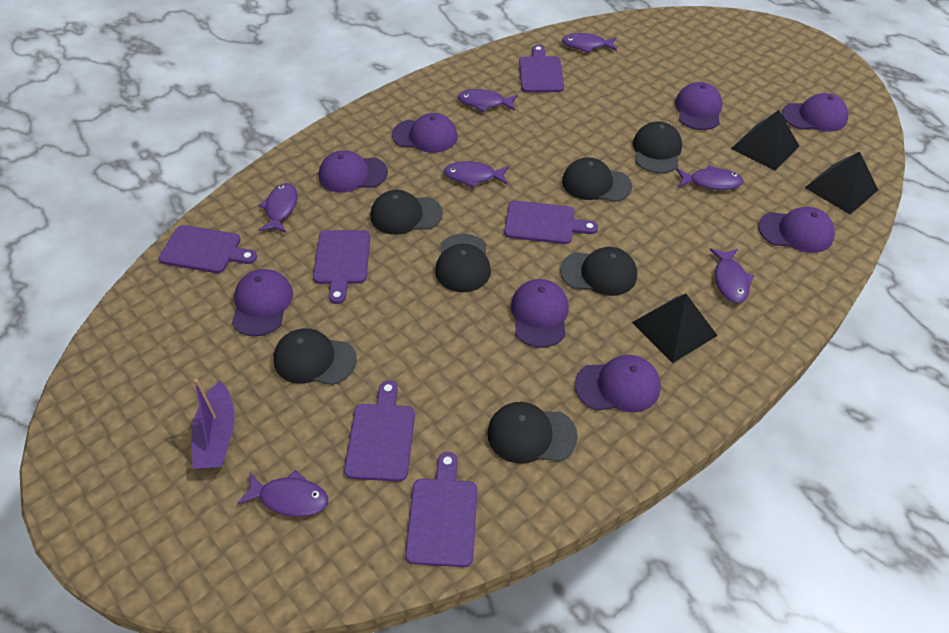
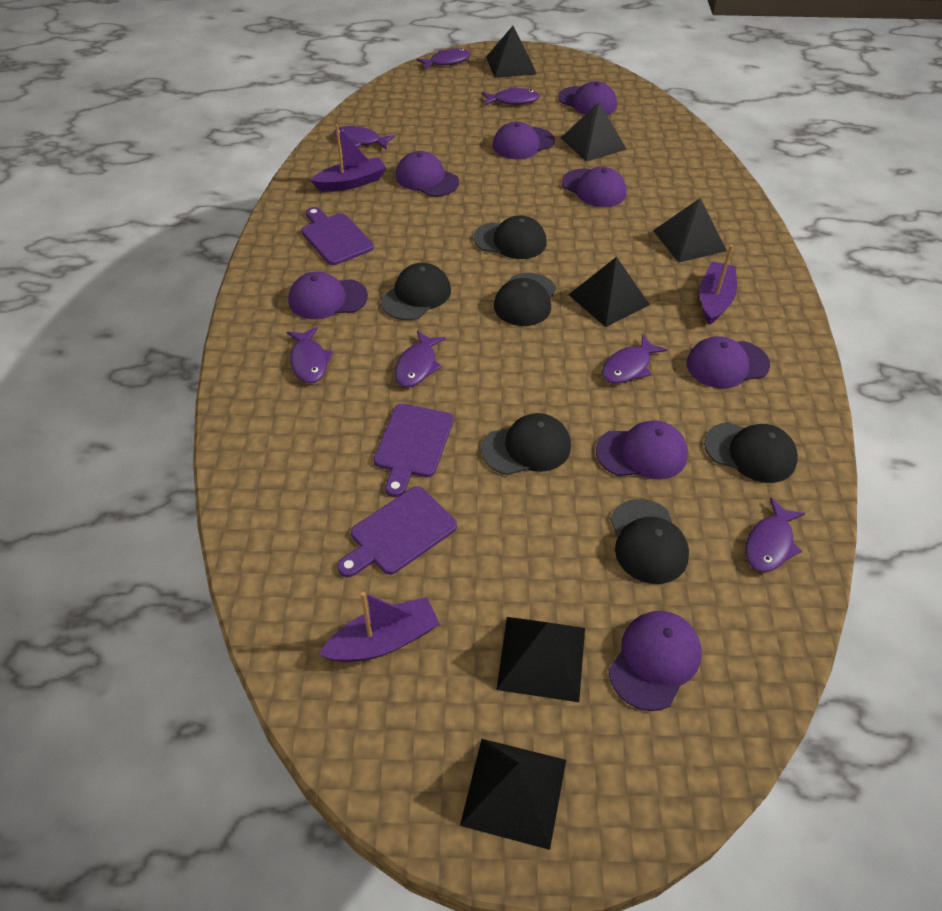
black cap: [274,328,357,385] [370,190,443,235] [435,234,491,292] [487,402,578,464] [560,247,637,296] [562,157,632,202] [633,122,682,173] = 7 -> [381,263,451,320] [474,215,547,259] [481,413,571,475] [494,273,556,326] [610,499,689,584] [704,422,798,483] = 6
black pyramid: [632,294,718,363] [731,110,799,171] [804,152,878,214] = 3 -> [460,739,566,850] [486,26,537,78] [496,617,585,702] [561,102,627,162] [569,257,650,327] [653,198,727,263] = 6
purple boat: [191,379,235,469] = 1 -> [310,124,386,192] [319,592,440,662] [699,245,737,325] = 3
purple cutting board: [158,225,257,273] [313,230,370,304] [344,380,415,482] [405,452,478,567] [504,201,598,244] [519,45,564,93] = 6 -> [301,207,374,265] [337,486,457,577] [374,404,454,497] = 3

